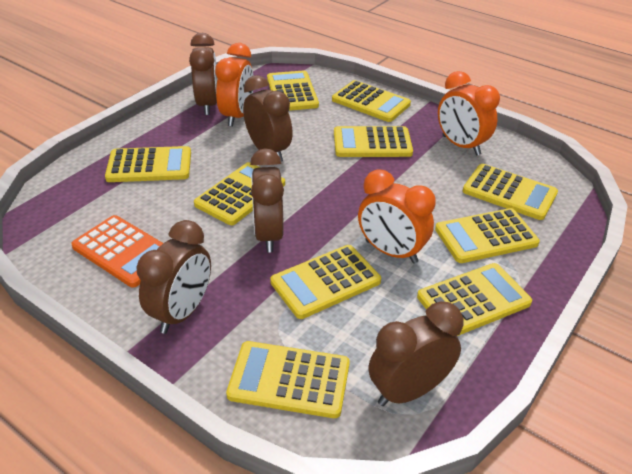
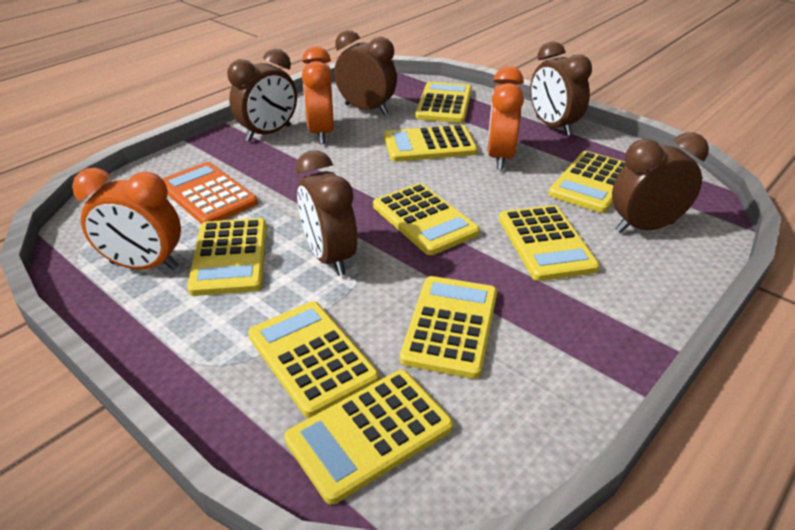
yellow calculator: [105,146,191,182] [194,162,285,225] [226,341,350,418] [267,70,319,111] [270,245,381,319] [332,80,411,122] [334,126,413,157] [417,263,532,336] [435,208,540,263] [463,164,558,220] = 10 -> [187,218,267,296] [248,301,379,418] [284,370,453,505] [373,183,480,255] [384,125,478,162] [400,276,497,379] [415,82,472,123] [499,205,600,281] [549,151,626,213] = 9

